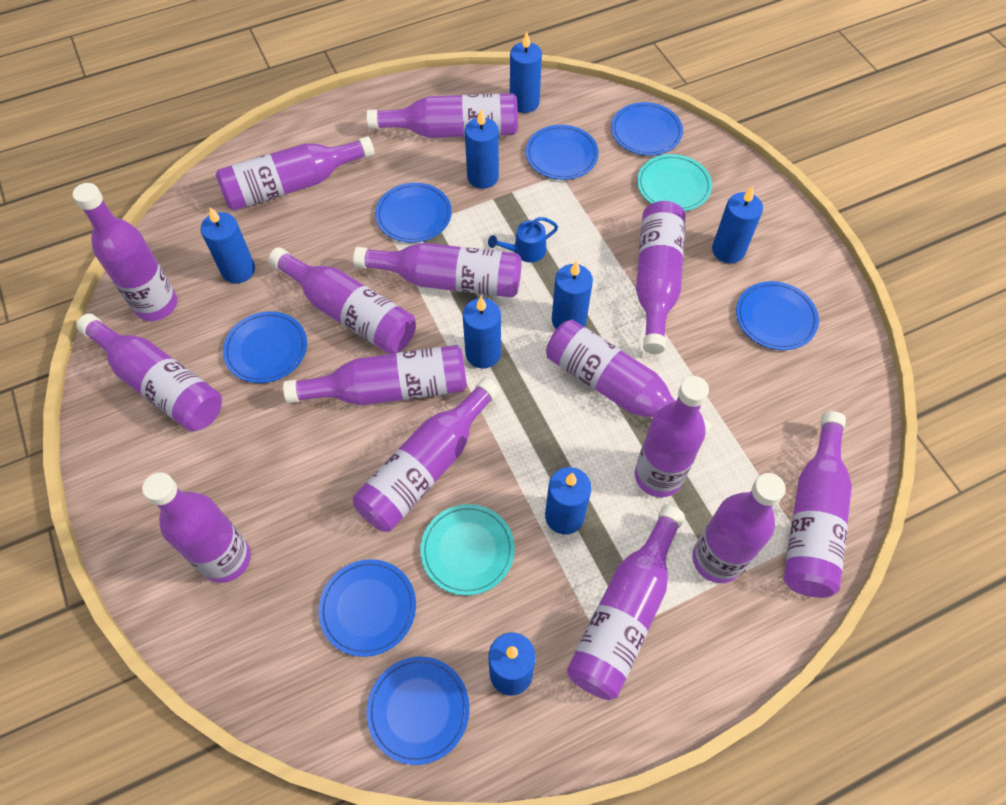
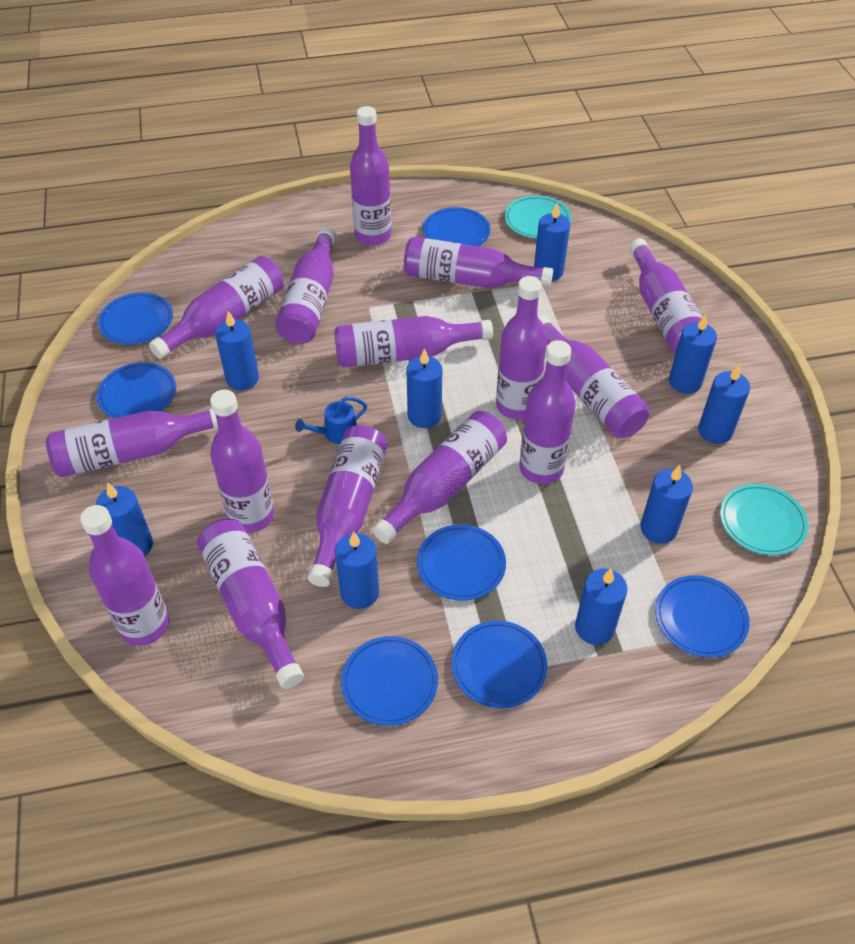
blue candle: [200,207,255,283] [463,297,501,368] [465,110,499,189] [489,633,535,695] [510,31,542,113] [545,467,592,534] [552,260,593,329] [712,186,763,263] = 8 -> [96,482,153,557] [215,311,259,390] [335,531,379,609] [406,348,442,428] [534,203,570,281] [575,569,627,645] [640,465,693,544] [669,314,717,394] [698,365,750,444] = 9

